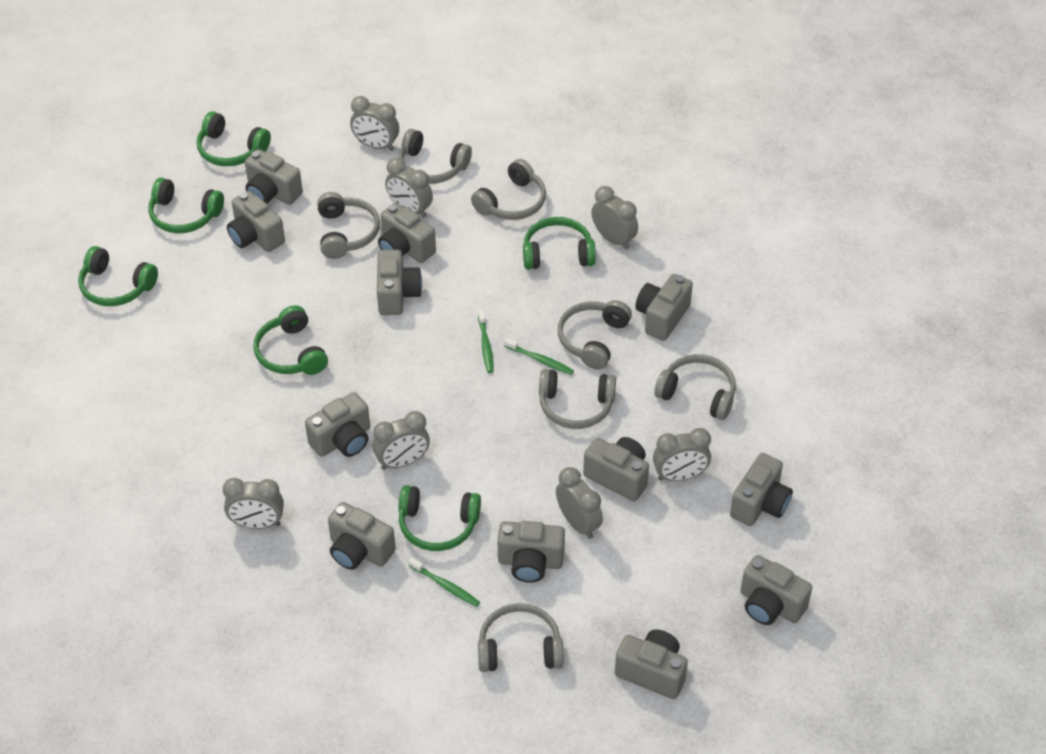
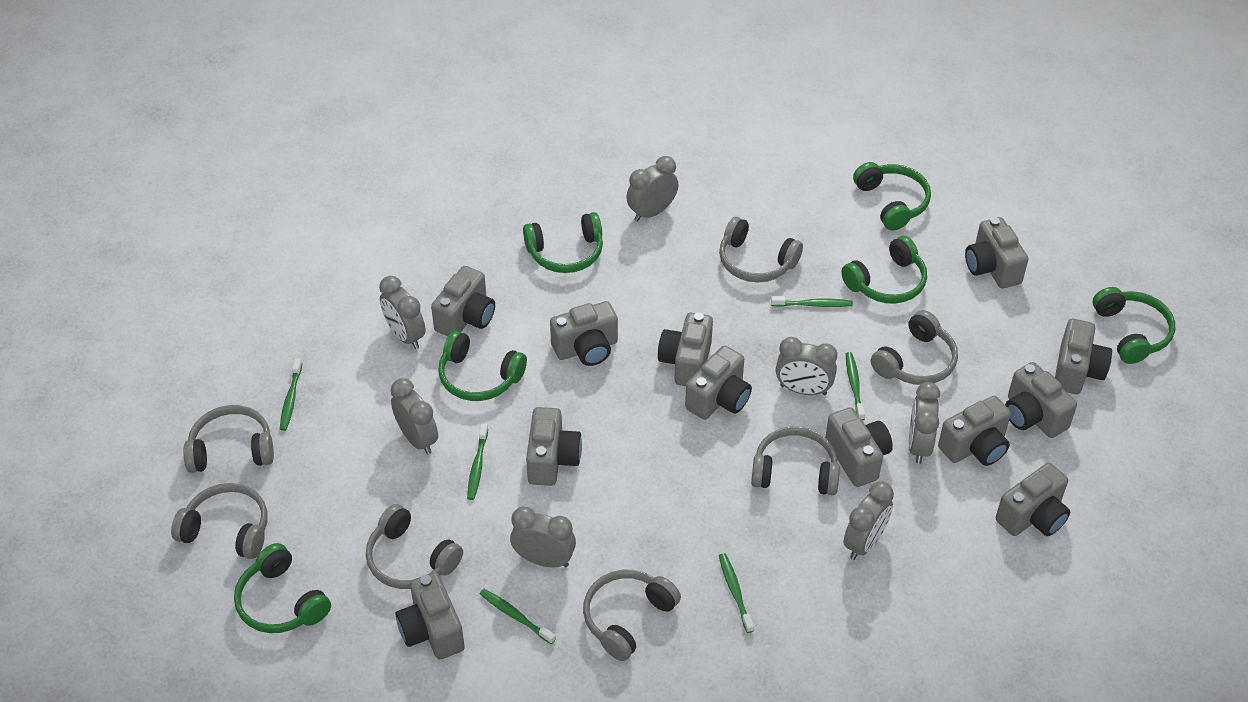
green toothbrush: [408,557,480,607] [478,310,494,373] [504,338,574,375] = 3 -> [280,358,302,431] [467,423,488,500] [480,589,556,644] [719,553,754,633] [771,296,853,307] [846,352,865,420] = 6

